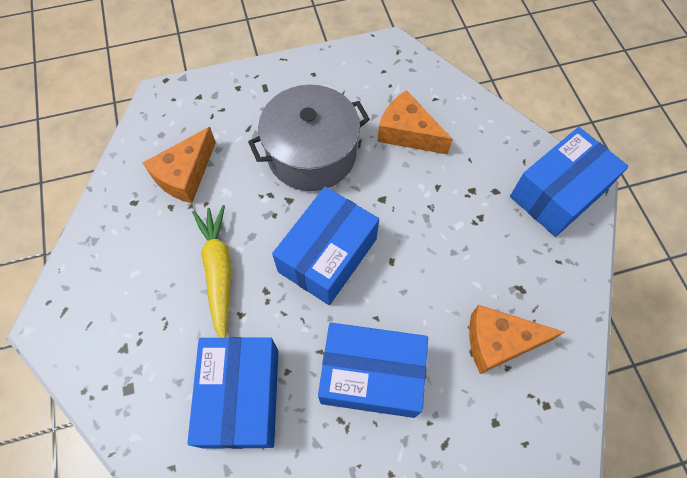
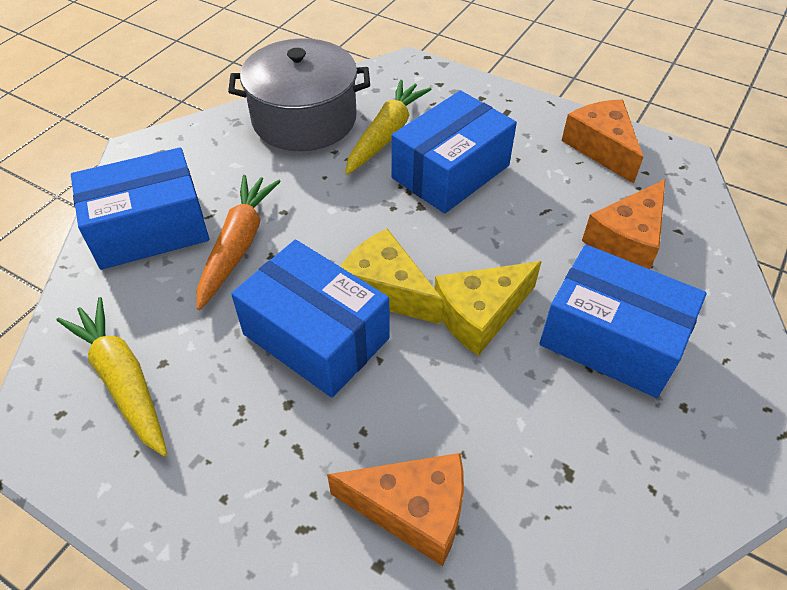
orange carrot: none = 0 -> [197,175,281,310] = 1
yellow carrot: [192,205,231,338] = 1 -> [57,297,167,456] [345,80,432,175] = 2
yellow cheese: none = 0 -> [341,229,443,324] [435,261,542,356] = 2

